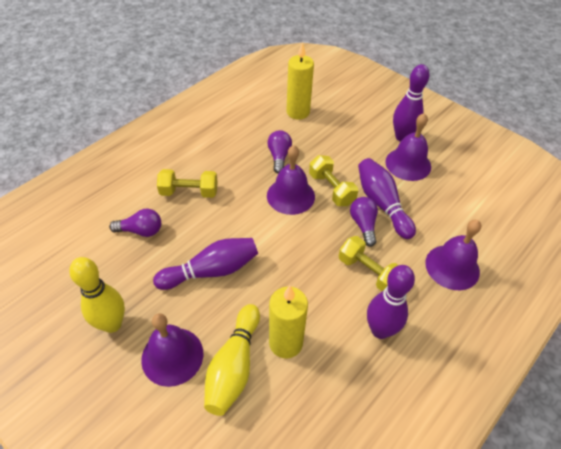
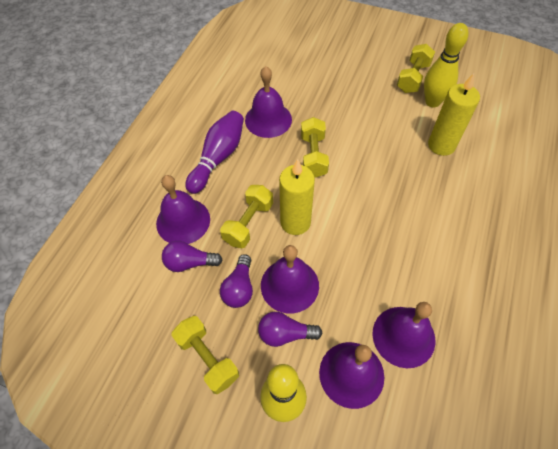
purple bell: [141,313,203,387] [267,145,315,215] [385,113,431,181] [425,220,481,290] = 4 -> [156,175,210,244] [245,66,292,138] [261,245,319,314] [319,342,384,409] [372,302,435,368] = 5
purple bowling pin: [153,238,258,290] [358,158,416,239] [367,265,415,339] [393,64,429,142] = 4 -> [185,111,244,194] = 1
yellow dumbbell: [157,169,218,198] [309,155,358,206] [339,236,399,291] = 3 -> [171,316,239,395] [220,185,273,248] [301,117,329,178] [397,44,435,93] = 4

